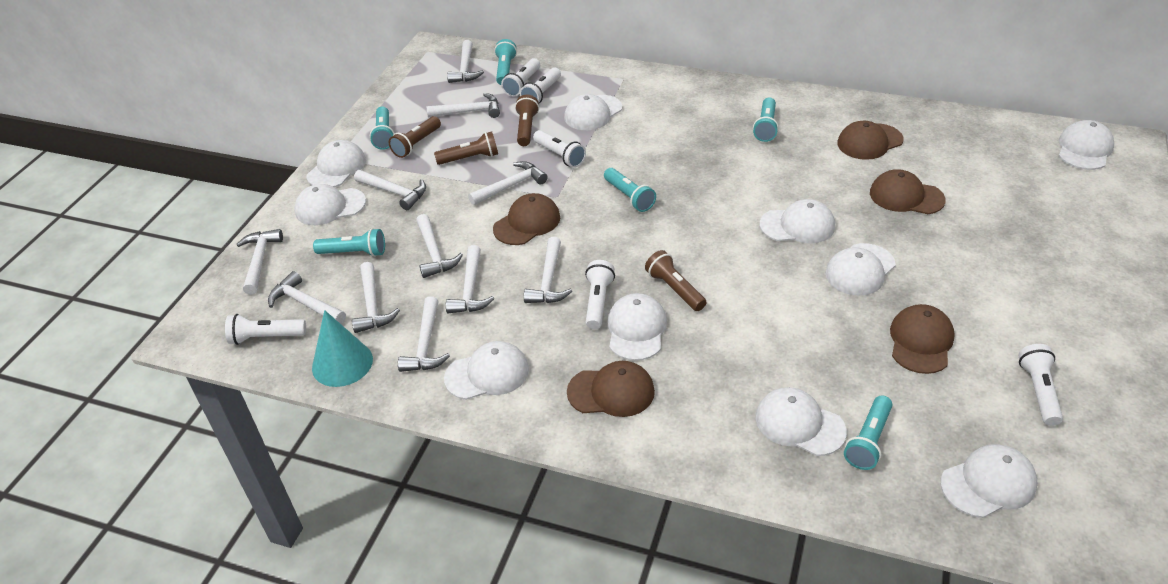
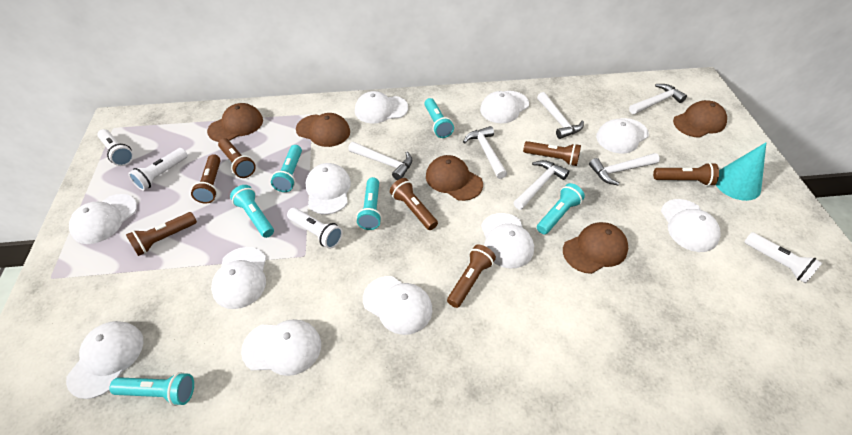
brown flashlight: [389,116,441,158] [434,131,498,165] [515,94,539,146] [645,250,707,311] = 4 -> [126,212,197,256] [191,154,221,204] [218,138,256,178] [390,178,438,230] [447,244,496,308] [523,141,581,166] [653,162,719,186] = 7
white cap: [294,184,366,225] [307,140,366,187] [444,341,529,400] [564,94,622,130] [607,293,667,361] [755,387,847,456] [760,199,835,243] [825,243,896,295] [941,444,1038,518] [1059,120,1114,170] = 10 -> [66,321,143,399] [69,194,137,244] [211,247,266,309] [241,319,321,376] [306,163,351,214] [355,91,408,123] [363,276,432,335] [480,91,529,123] [481,213,534,268] [596,118,649,153] [661,199,720,252] = 11
white flashlight: [225,314,306,345] [501,58,540,97] [520,67,561,103] [533,130,586,168] [585,260,615,329] [1018,344,1063,426] = 6 -> [97,129,134,166] [128,148,188,191] [287,208,343,249] [745,232,822,283] = 4
white hammer: [236,229,283,295] [268,271,346,324] [352,262,400,333] [354,170,426,210] [398,296,450,372] [416,214,463,278] [427,93,500,118] [446,245,495,313] [447,40,484,83] [468,161,548,205] [524,237,572,303] = 11 -> [348,142,412,180] [463,126,507,179] [513,160,569,210] [537,92,584,139] [589,153,660,185] [629,84,687,114] = 6

